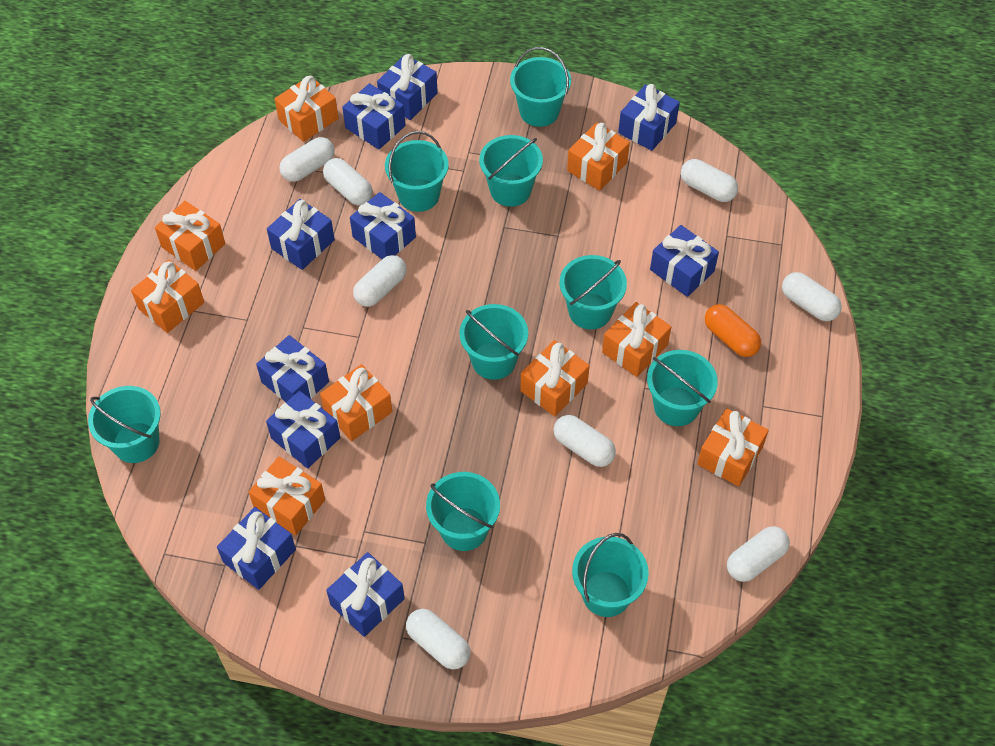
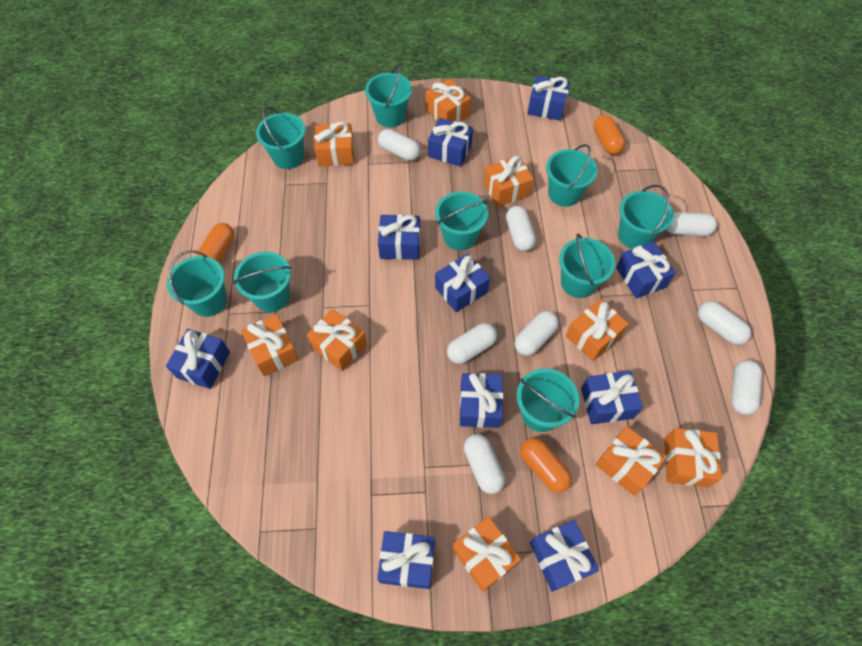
orange capsule: [705,304,761,357] = 1 -> [197,223,234,263] [520,438,572,493] [594,115,625,155] = 3

